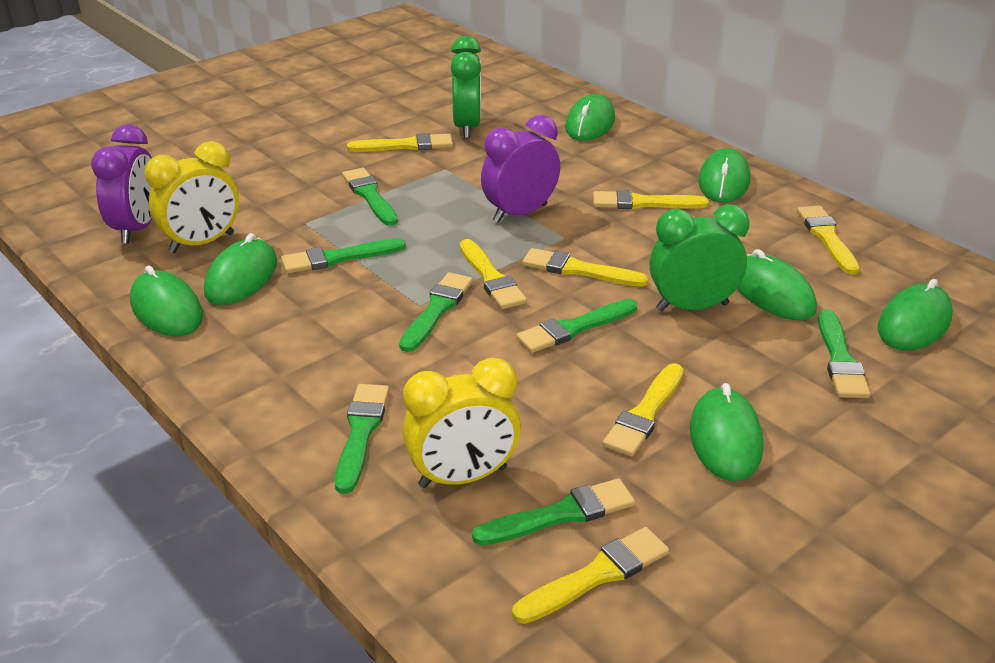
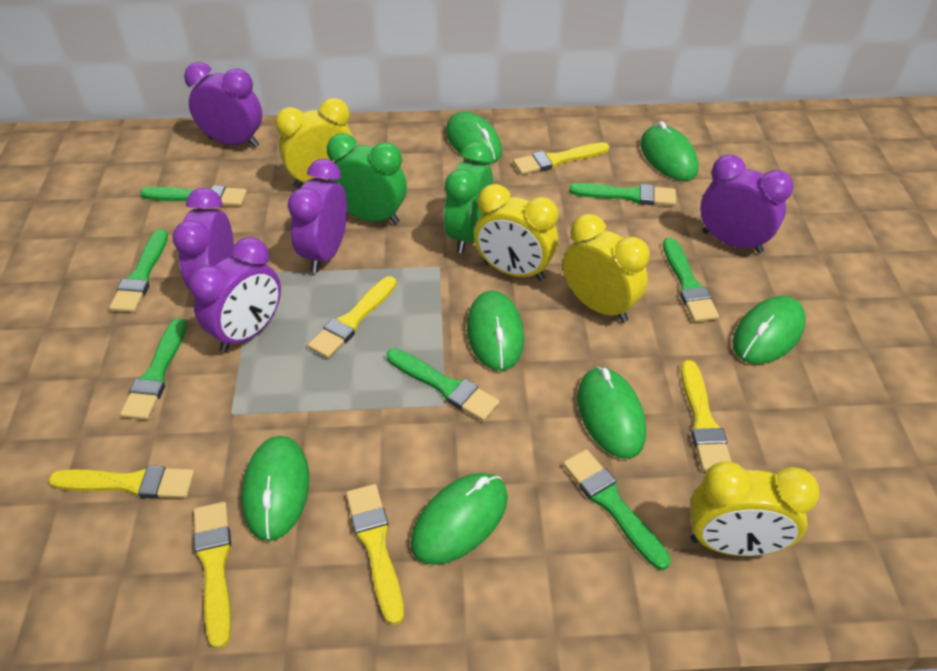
purple clock: [91,124,152,244] [481,115,560,223] = 2 -> [172,188,234,289] [184,62,262,147] [189,237,281,352] [288,159,347,273] [700,155,794,253] = 5
yellow brush: [347,133,453,152] [460,239,527,309] [512,527,669,624] [522,248,648,287] [593,190,709,209] [603,363,684,457] [797,206,860,275] = 7 -> [49,466,195,499] [193,502,231,649] [308,276,397,358] [346,484,404,625] [513,142,609,175] [681,360,732,471] = 6
yellow clock: [144,141,239,253] [402,358,521,488] = 2 -> [275,98,356,188] [474,184,558,281] [563,214,650,322] [690,461,820,556] = 4

